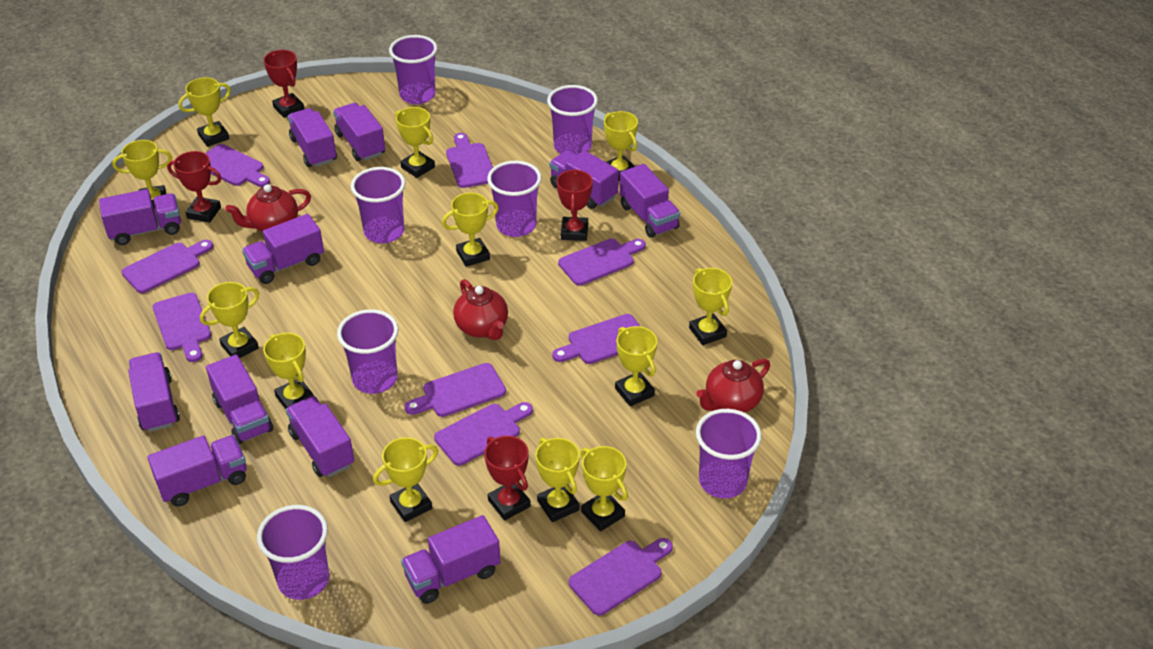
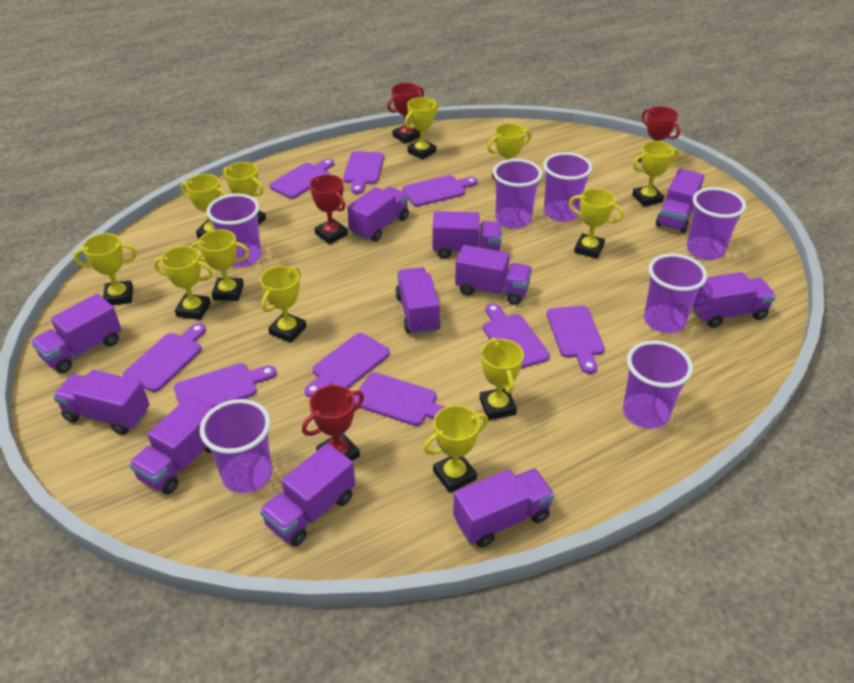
red teapot: [225,184,311,232] [453,279,508,340] [696,359,770,413] = 3 -> none = 0

